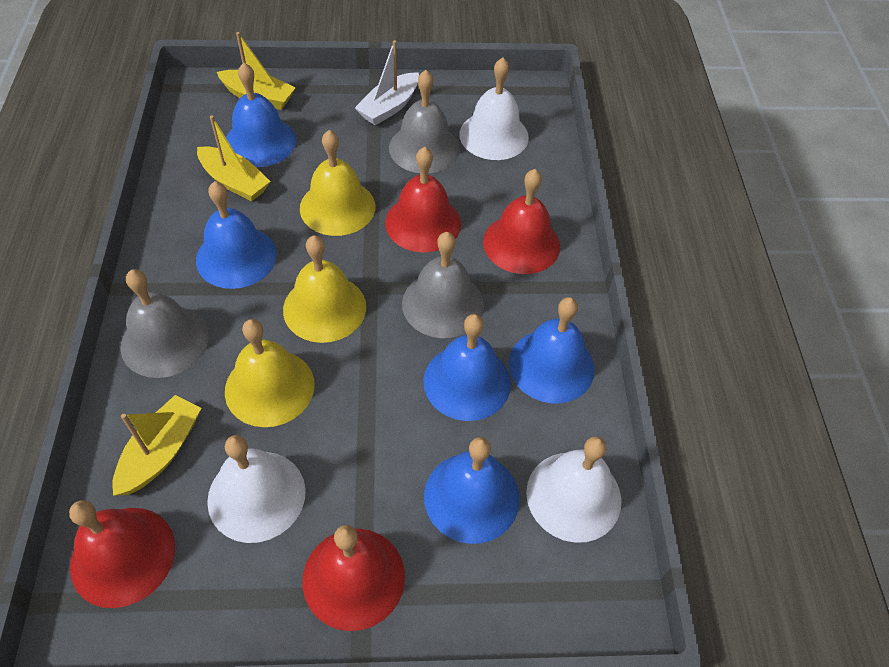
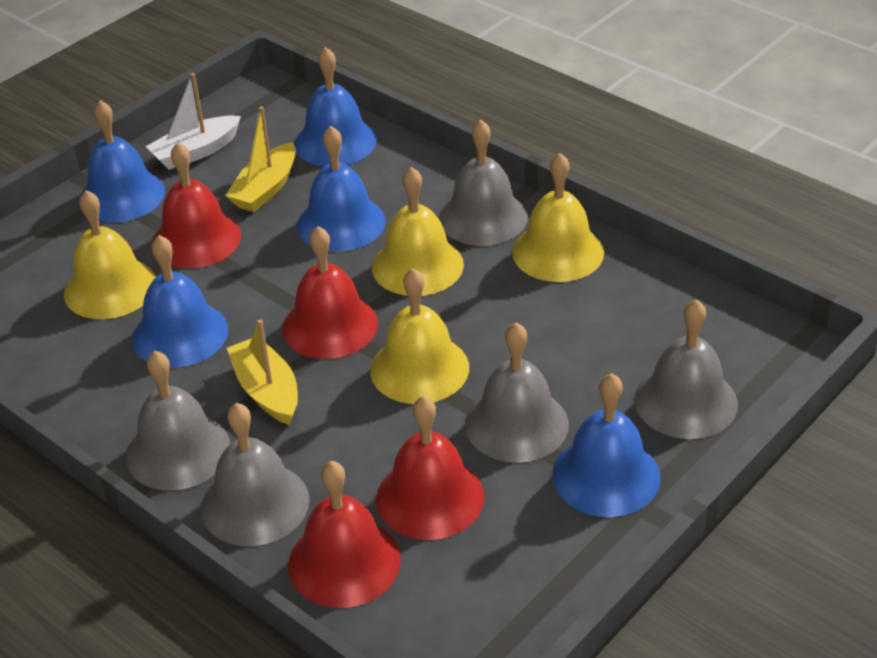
grey bell: [120,269,209,378] [389,70,460,173] [402,232,484,338] = 3 -> [126,351,230,491] [201,403,309,546] [439,120,528,246] [465,323,569,463] [634,299,738,439] = 5
white bell: [207,435,306,543] [459,58,529,160] [526,436,621,543] = 3 -> none = 0
yellow bell: [225,319,315,427] [283,235,366,343] [300,130,375,236] = 3 -> [64,190,156,319] [370,268,469,404] [372,167,464,296] [512,153,604,282] = 4
yellow boat: [112,395,201,496] [197,115,271,201] [217,32,296,110] = 3 -> [225,106,296,212] [227,320,298,425] = 2

